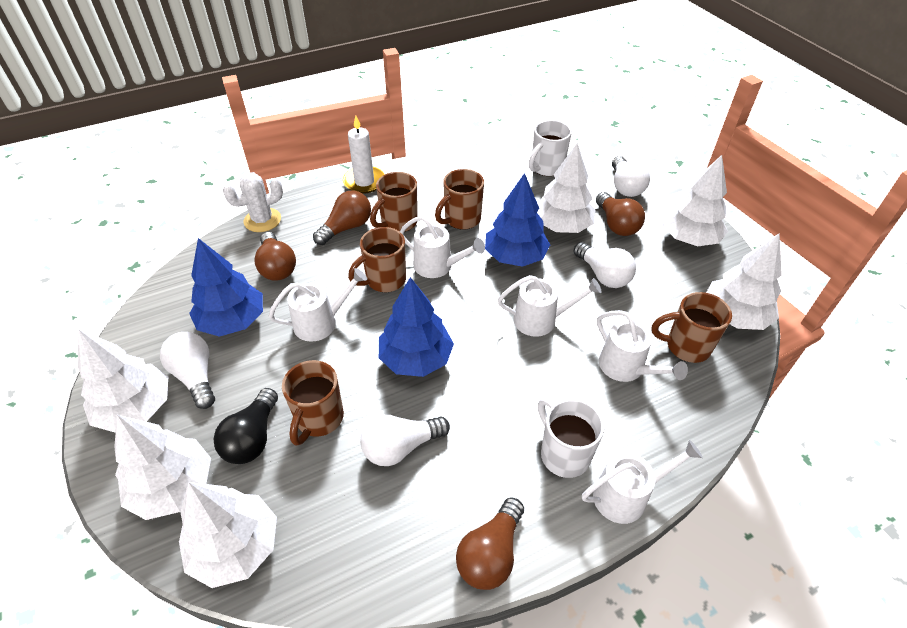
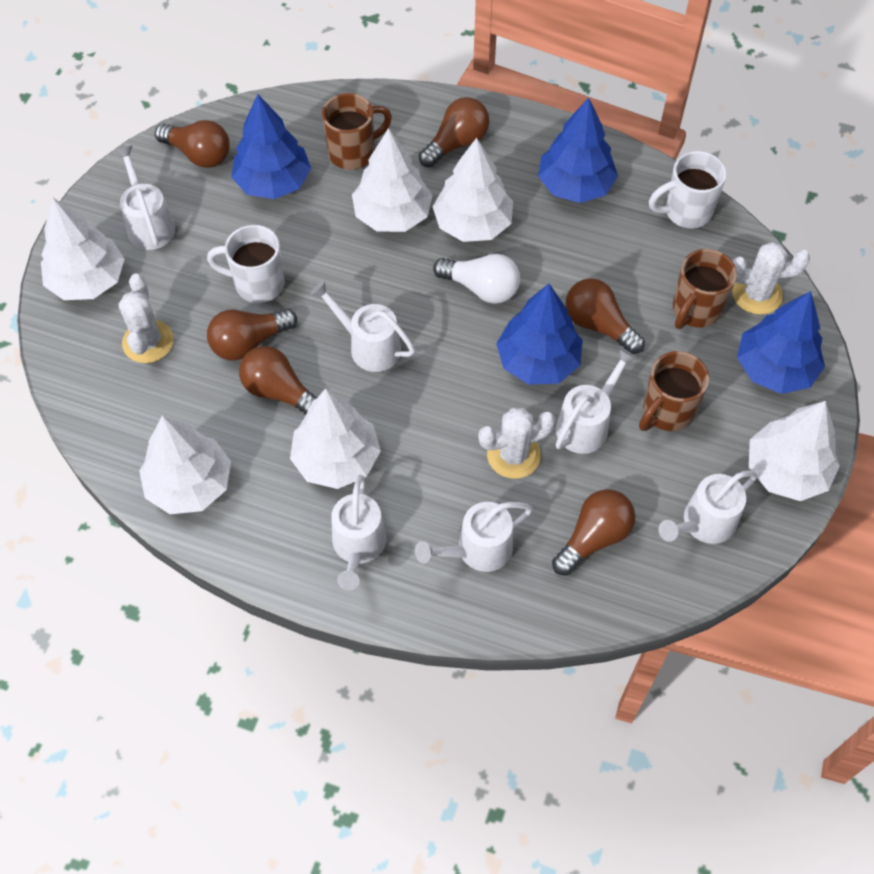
black light bulb: [213,388,278,464] = 1 -> none = 0
blue tree: [189,238,263,337] [379,277,454,377] [485,173,550,267] = 3 -> [231,94,311,199] [496,284,583,385] [538,98,618,203] [737,291,825,394] = 4
brown light bulb: [254,232,296,281] [313,190,371,245] [456,497,524,590] [596,192,645,236] = 4 -> [155,120,230,168] [207,309,297,360] [239,346,317,415] [419,97,489,168] [552,489,635,576] [565,278,645,354] = 6
brown mug: [282,360,344,446] [348,227,406,292] [370,172,418,232] [435,169,484,230] [652,292,732,363] = 5 -> [322,93,392,170] [639,351,709,431] [673,249,737,329] = 3
white cactus: [223,172,283,232] = 1 -> [119,274,174,363] [478,408,555,479] [732,242,810,315] = 3
white candle: [343,115,385,193] = 1 -> none = 0
white light bulb: [160,332,215,409] [360,415,450,466] [574,242,636,288] [612,156,650,197] = 4 -> [433,254,520,304] = 1
white watering can: [269,268,367,342] [400,216,485,278] [498,275,602,337] [582,440,703,524] [597,310,688,382] = 5 -> [115,146,175,250] [310,280,415,372] [331,475,386,590] [415,502,533,572] [556,348,637,454] [658,470,758,544] = 6

